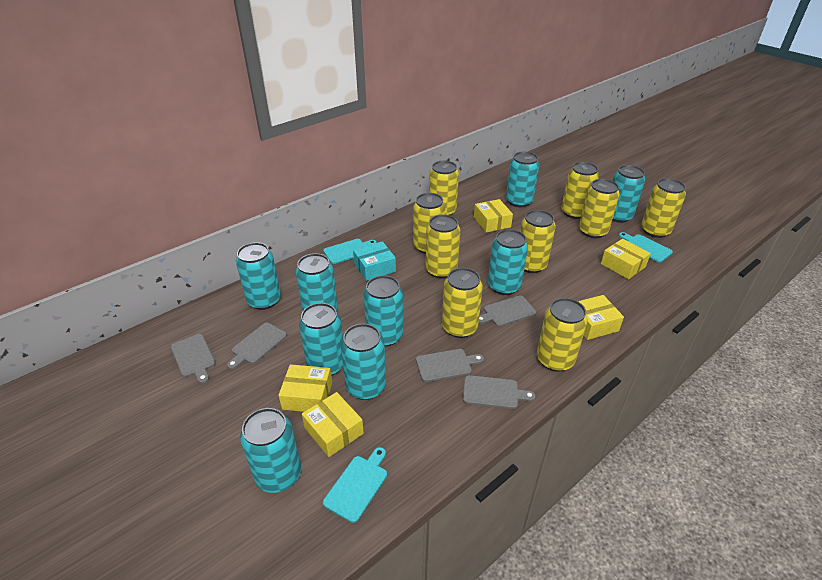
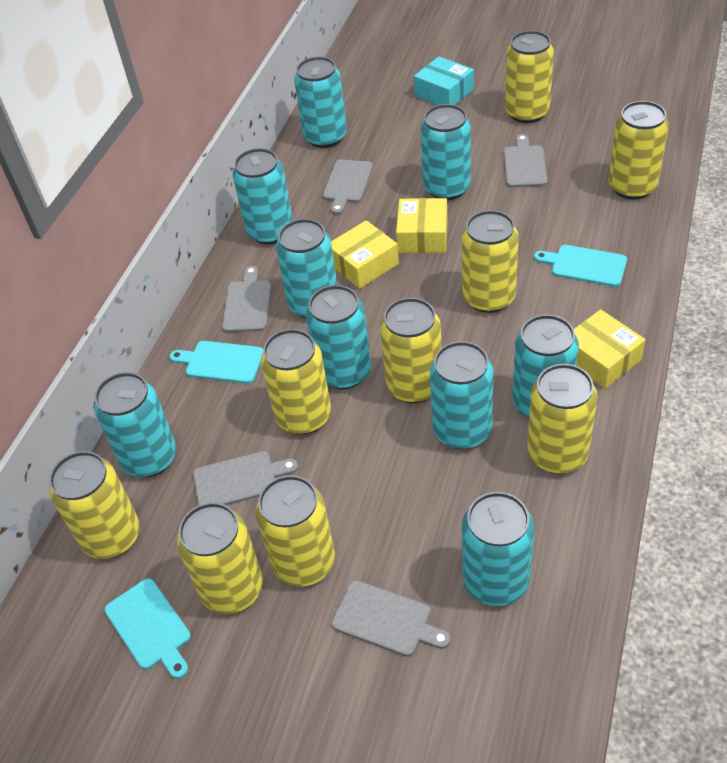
yellow box: [278,364,332,412] [302,392,364,457] [474,199,513,233] [578,295,624,340] [601,239,651,279] = 5 -> [331,220,399,289] [396,198,448,253] [574,309,646,389] = 3

